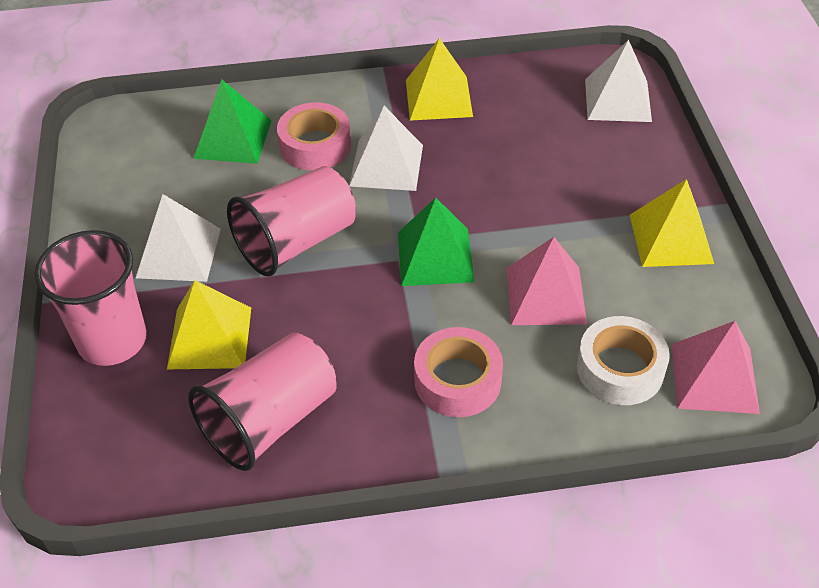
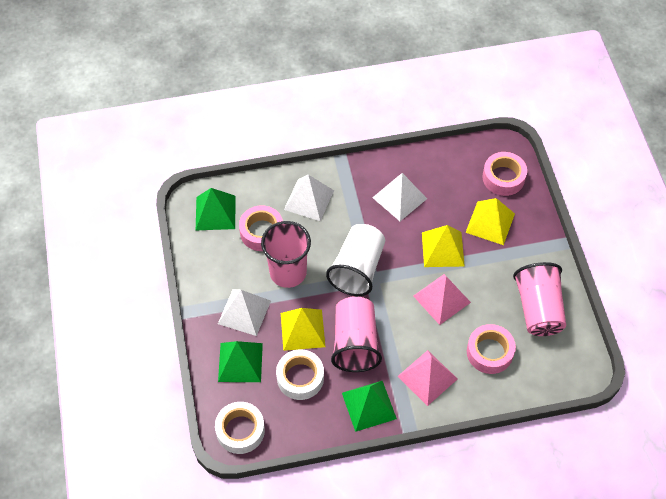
green pyramid: [193,80,272,164] [398,198,474,286] = 2 -> [196,188,235,230] [218,341,263,382] [342,381,397,432] = 3
pink tape: [277,102,351,171] [414,327,503,417] = 2 -> [239,205,283,251] [467,324,516,374] [482,152,527,196] = 3
white cup: none = 0 -> [326,224,385,296] = 1
white tape: [577,316,670,405] = 1 -> [215,402,265,454] [276,349,324,400] = 2

